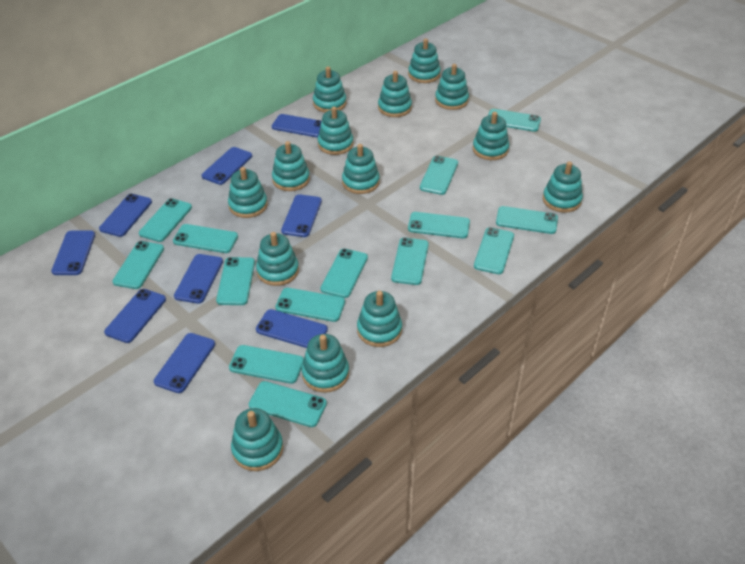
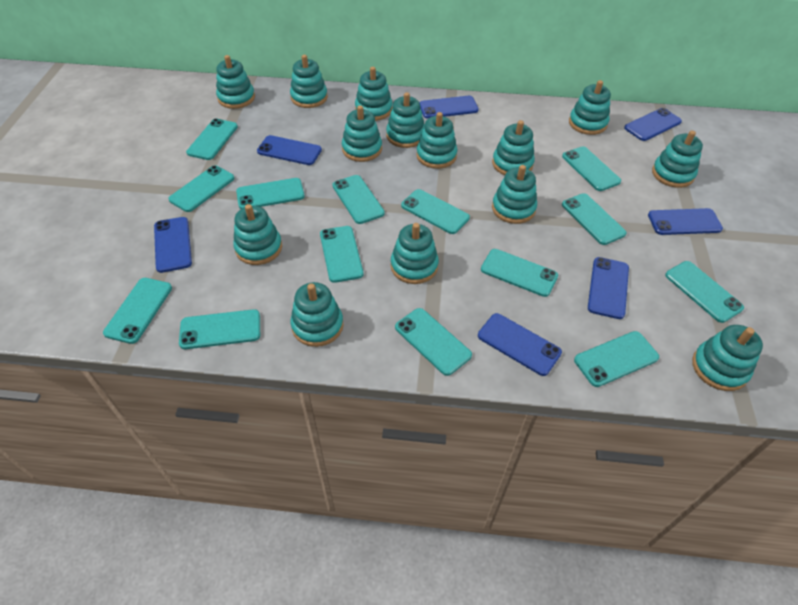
blue phone: [51,231,95,275] [99,194,152,237] [104,289,166,343] [154,333,215,393] [174,254,223,304] [201,147,252,185] [256,309,328,348] [272,114,322,137] [281,194,322,237] = 9 -> [154,217,192,273] [257,135,322,165] [420,96,478,119] [478,313,562,376] [588,257,629,319] [624,108,682,141] [648,208,723,235] = 7

